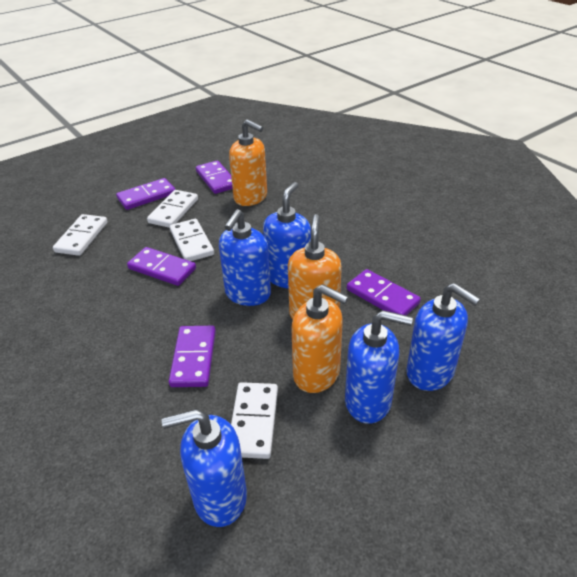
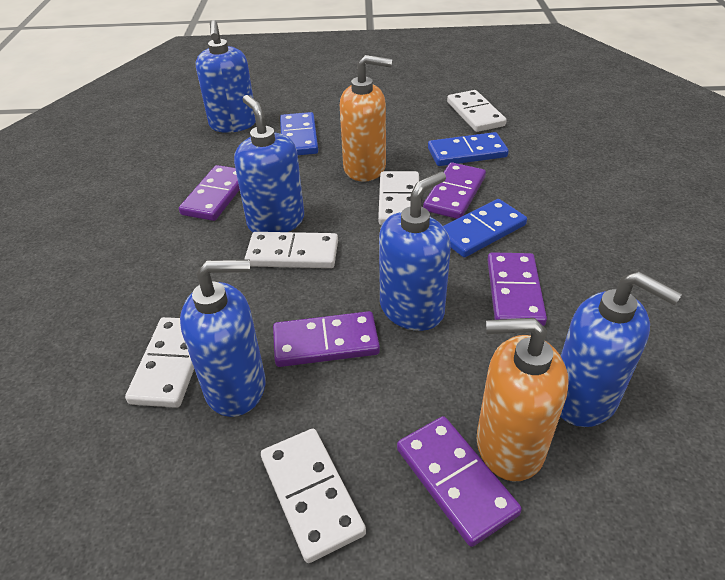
blue domino: none = 0 -> [280,112,318,155] [428,132,509,166] [443,199,527,257] = 3
orange soap dispenser: [229,119,267,206] [288,214,342,319] [291,284,348,393] = 3 -> [340,55,392,182] [477,318,569,482] = 2
white domino: [53,214,108,256] [147,190,198,228] [169,219,214,261] [231,382,278,459] = 4 -> [125,317,194,408] [245,232,338,268] [261,429,366,563] [378,171,419,225] [447,90,507,132] = 5

